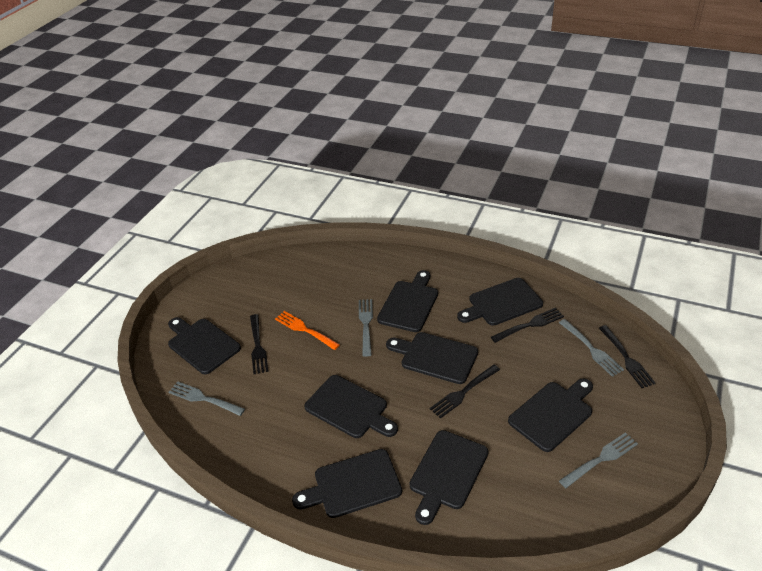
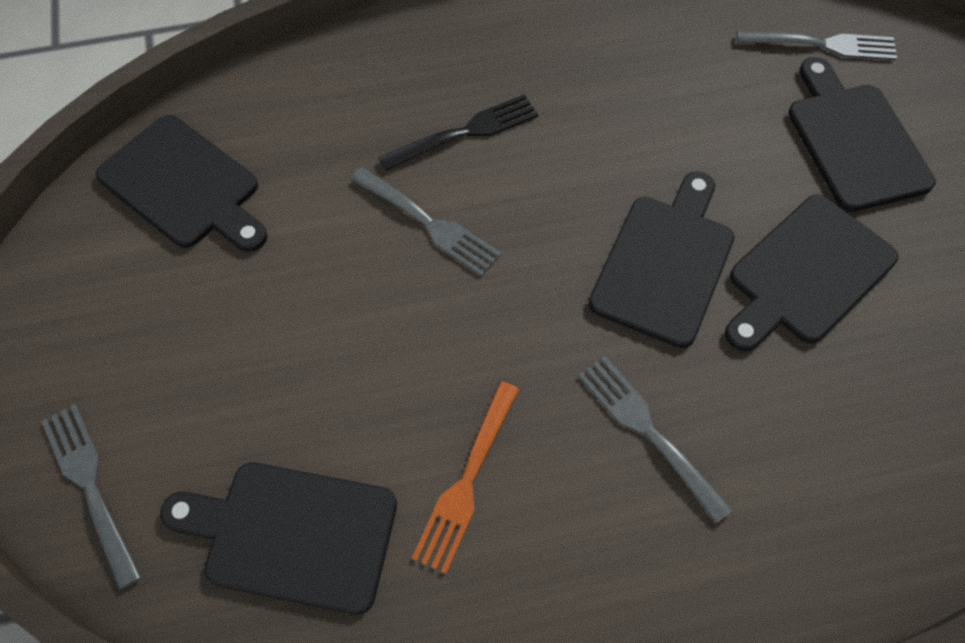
black cutting board: [168,317,241,374] [292,449,402,518] [304,375,398,438] [377,270,438,332] [386,332,478,384] [409,430,488,525] [457,278,543,326] [508,378,593,452] = 8 -> [96,115,268,252] [160,462,397,614] [589,171,734,348] [725,194,898,351] [788,57,936,212] = 5
black fork: [250,314,268,374] [430,365,500,419] [491,308,564,343] [599,325,656,388] = 4 -> [378,94,538,171] = 1

